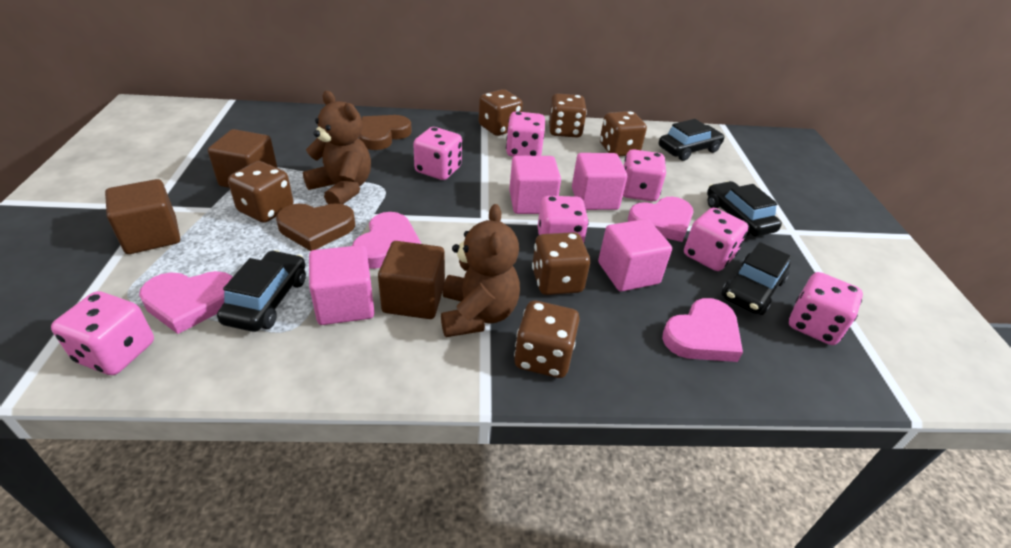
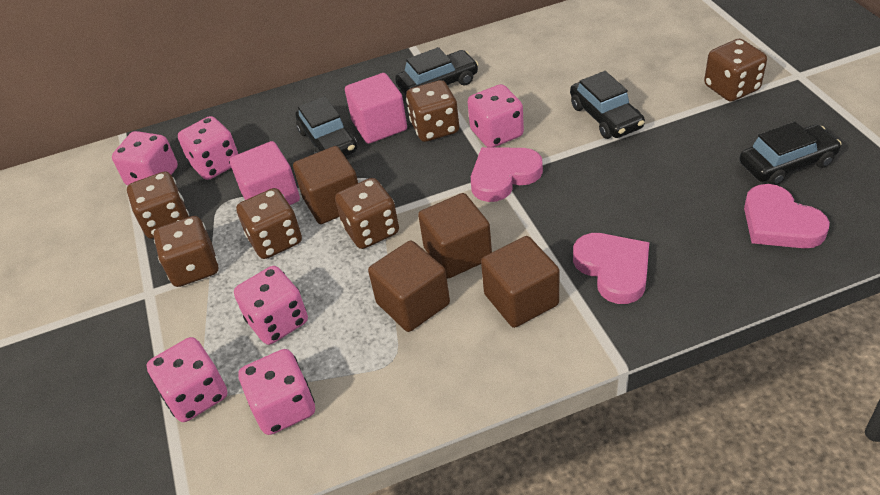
brown cube: [105,179,180,254] [208,129,277,188] [378,241,445,319] = 3 -> [293,146,358,224] [368,240,450,332] [418,193,492,278] [481,236,559,328] = 4
brown heart: [276,203,355,251] [359,115,412,150] = 2 -> none = 0
brown teddy bear: [303,91,371,204] [441,204,520,337] = 2 -> none = 0
pink cube: [309,245,375,325] [509,156,561,214] [572,153,627,210] [598,219,672,291] = 4 -> [230,141,300,205] [345,73,407,144] = 2
pink dice: [51,291,154,375] [413,127,462,180] [506,111,545,157] [538,196,589,243] [623,149,666,202] [684,208,748,271] [789,272,863,345] = 7 -> [112,131,178,186] [147,337,227,422] [178,116,239,180] [234,266,308,345] [238,349,315,435] [468,84,524,147] = 6
pink heart: [139,271,232,334] [352,212,422,269] [628,197,693,242] [662,298,743,362] = 4 -> [471,147,543,202] [573,233,649,304] [744,184,830,248] = 3

